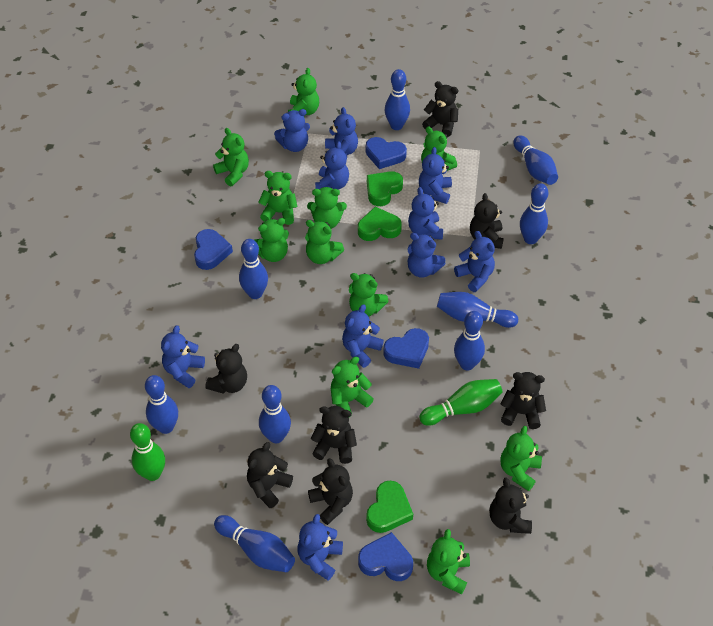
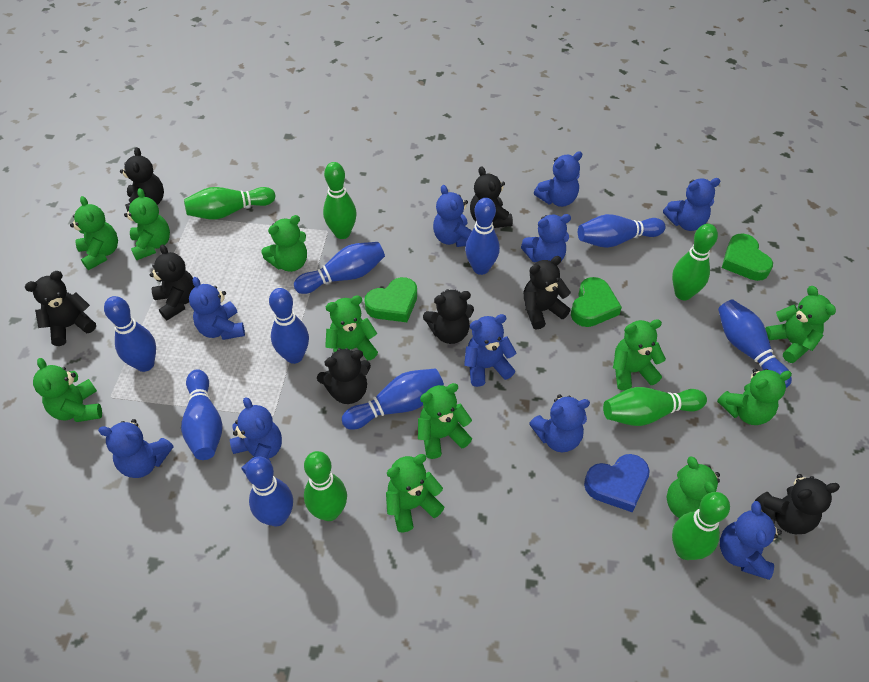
blue heart: [194,229,233,270] [358,532,413,581] [366,137,407,169] [383,328,429,369] = 4 -> [584,454,650,512] = 1
green bowling pin: [130,423,165,481] [419,379,503,426] = 2 -> [184,187,275,219] [304,451,347,521] [323,162,357,239] [603,387,707,426] [672,224,718,300] [672,492,730,560] = 6

